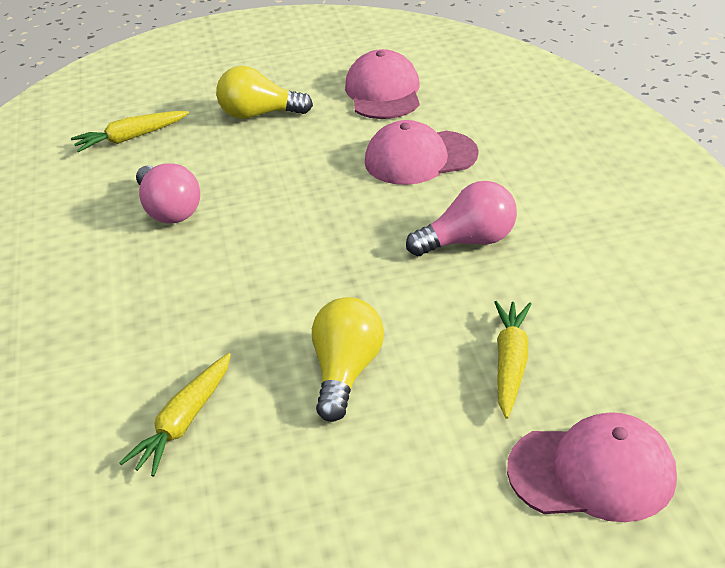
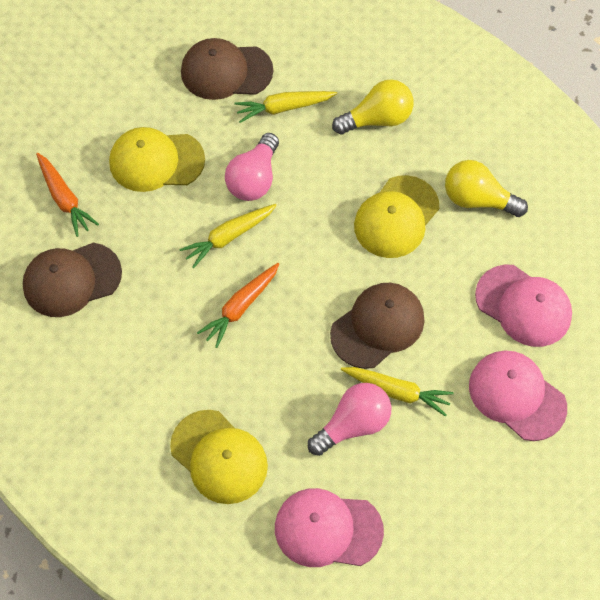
brown cap: none = 0 -> [23,243,122,317] [181,38,273,100] [330,283,425,369] = 3
orange carrot: none = 0 -> [36,153,99,237] [197,263,279,348] = 2
yellow cap: none = 0 -> [109,127,205,192] [170,410,268,504] [354,175,439,258] = 3

